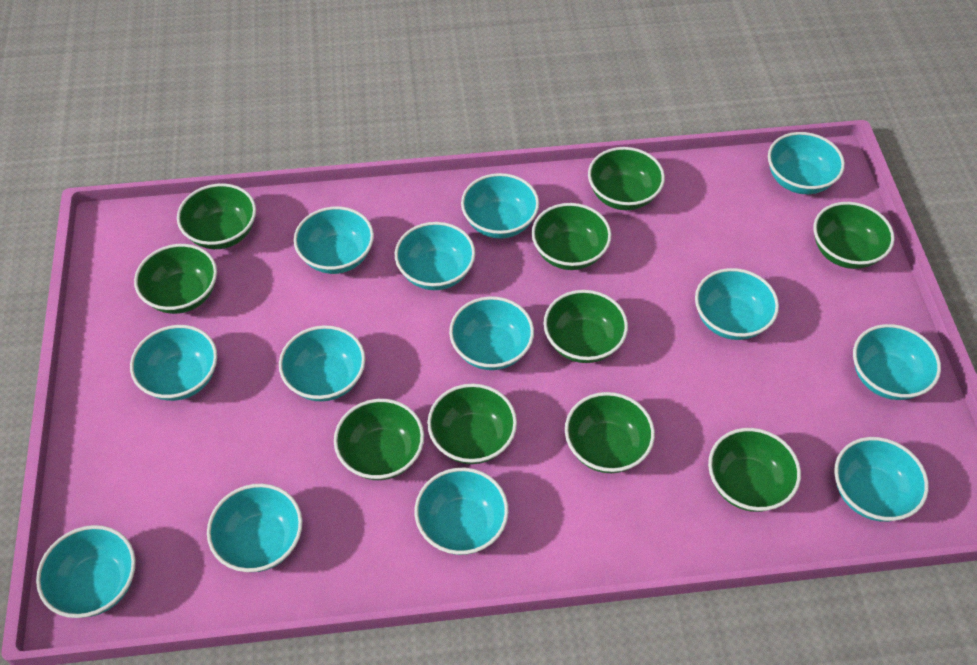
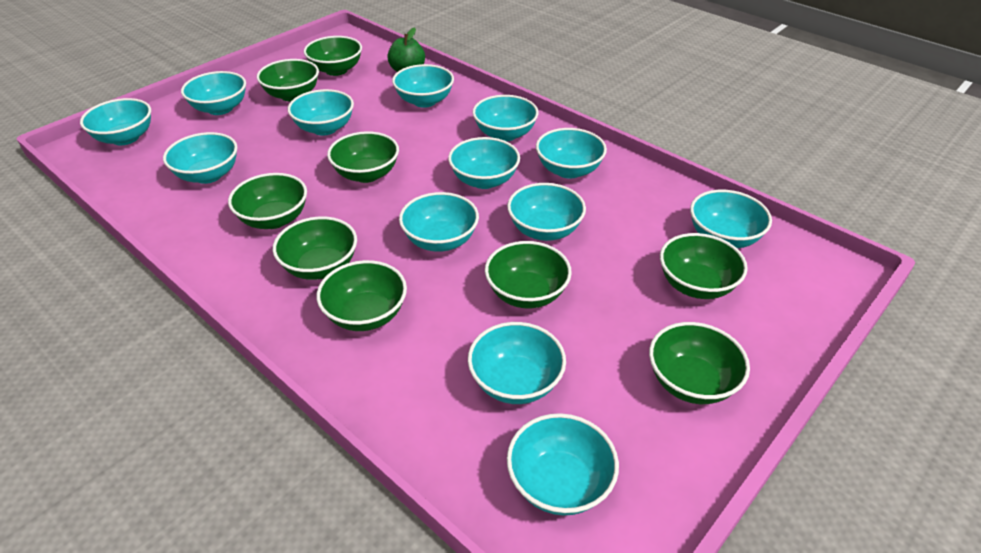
green apple: none = 0 -> [387,27,425,72] = 1
green bowl: [134,244,217,314] [177,183,256,249] [334,399,424,480] [427,384,517,464] [532,203,611,270] [543,290,628,363] [565,392,655,473] [588,147,665,210] [708,428,801,512] [813,202,895,269] = 10 -> [228,173,307,229] [257,59,319,101] [273,216,357,280] [304,36,362,76] [317,260,407,331] [327,131,399,183] [485,241,572,308] [649,322,750,404] [660,233,748,299] = 9

